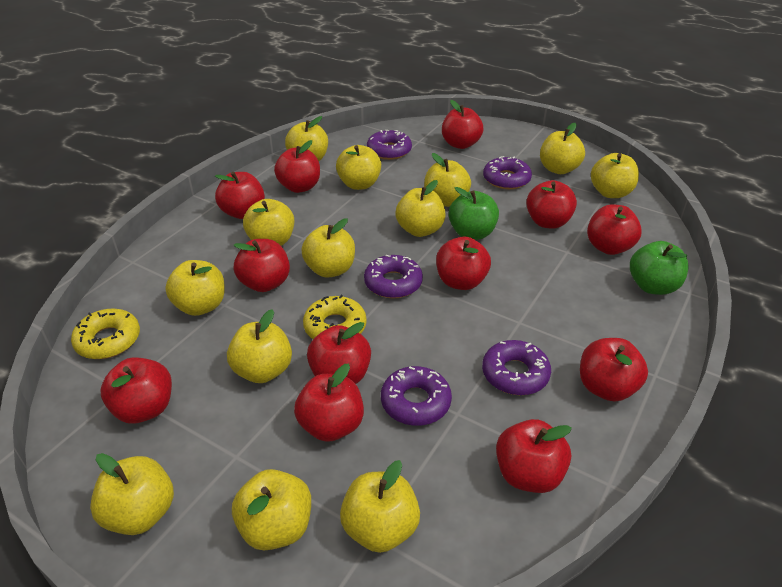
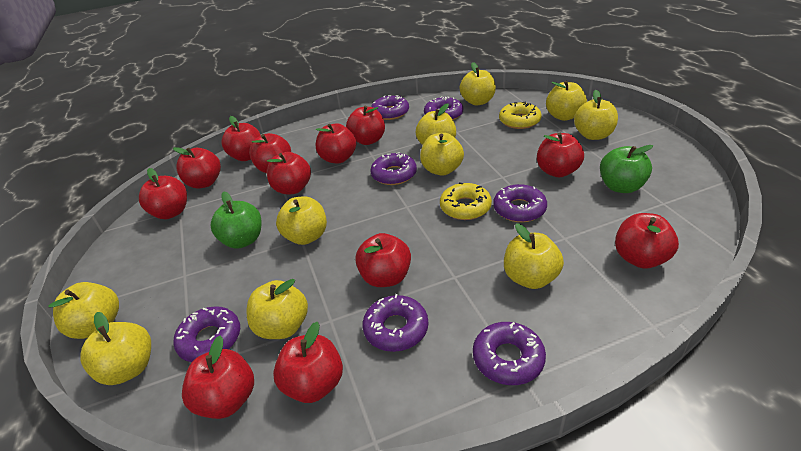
purple donut: [364,255,423,298] [367,130,412,160] [381,366,452,426] [482,340,551,395] [483,156,532,189] = 5 -> [173,306,240,362] [363,294,428,352] [370,152,417,185] [371,95,409,120] [424,96,463,120] [473,322,546,385] [493,184,547,222] = 7
yellow apple: [90,453,174,535] [165,260,225,316] [227,309,292,383] [232,469,311,550] [243,199,294,246] [285,116,328,161] [302,218,355,278] [336,145,381,190] [340,460,420,553] [395,180,446,237] [424,153,471,207] [540,123,585,174] [591,153,639,198] = 13 -> [48,282,119,339] [80,312,151,385] [247,279,308,339] [276,196,327,245] [416,103,456,145] [420,133,464,175] [459,62,496,105] [504,223,564,289] [546,80,587,121] [574,90,618,140] = 10

